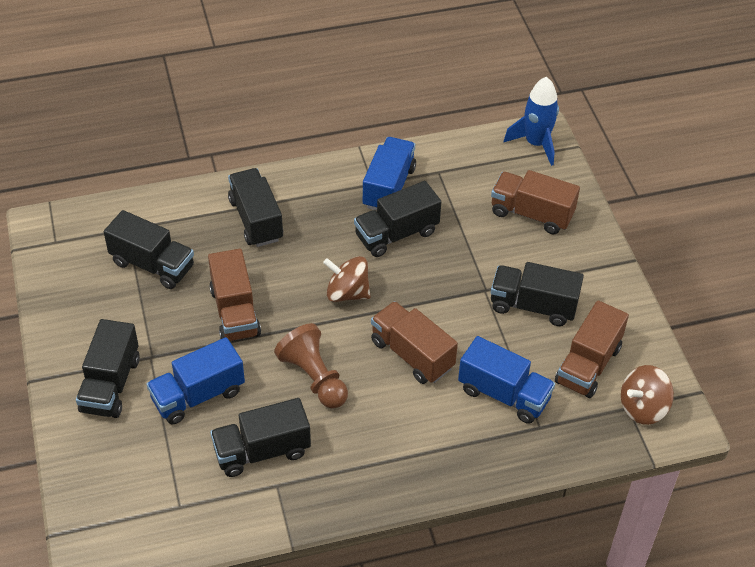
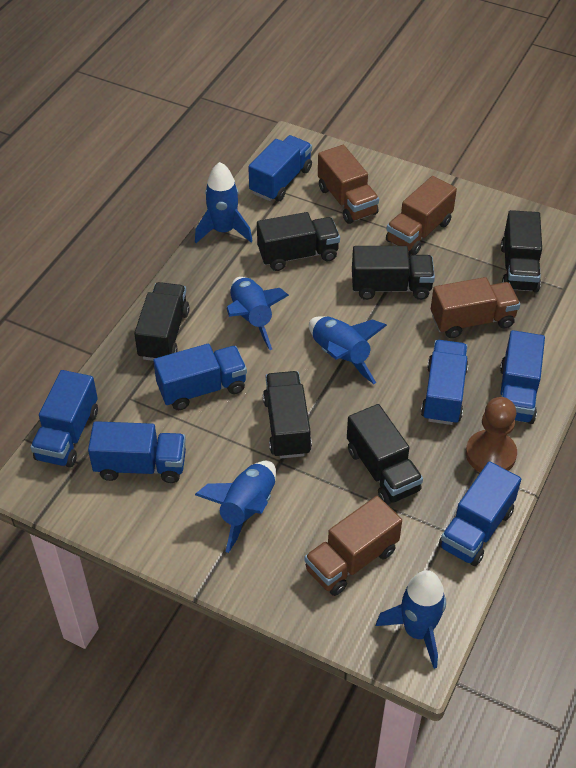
blue rocket: [504,77,559,166] = 1 -> [195,162,253,243] [195,461,276,553] [227,277,289,350] [309,316,387,384] [376,570,446,669] = 5
blue truck: [147,337,245,424] [362,137,416,210] [458,336,555,424] = 3 -> [30,370,98,468] [88,421,186,483] [153,344,247,410] [248,135,312,201] [421,340,468,425] [439,461,521,566] [500,330,545,424] = 7
brown spinning top: [323,256,371,302] [621,365,674,425] = 2 -> none = 0

